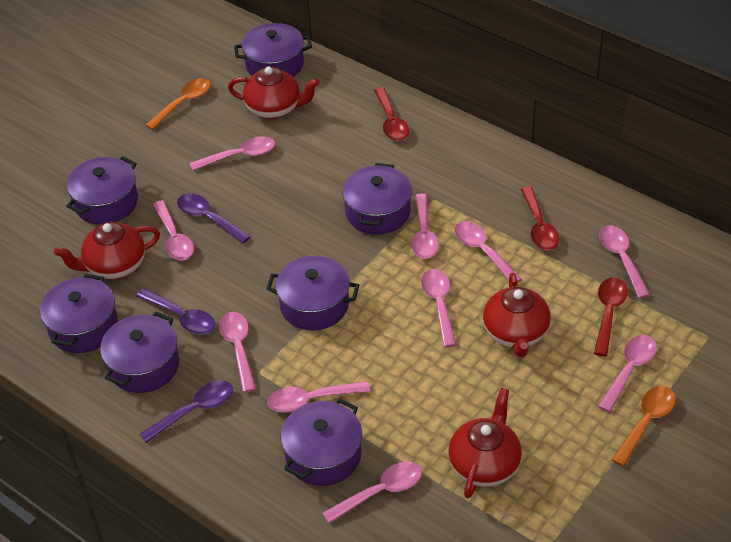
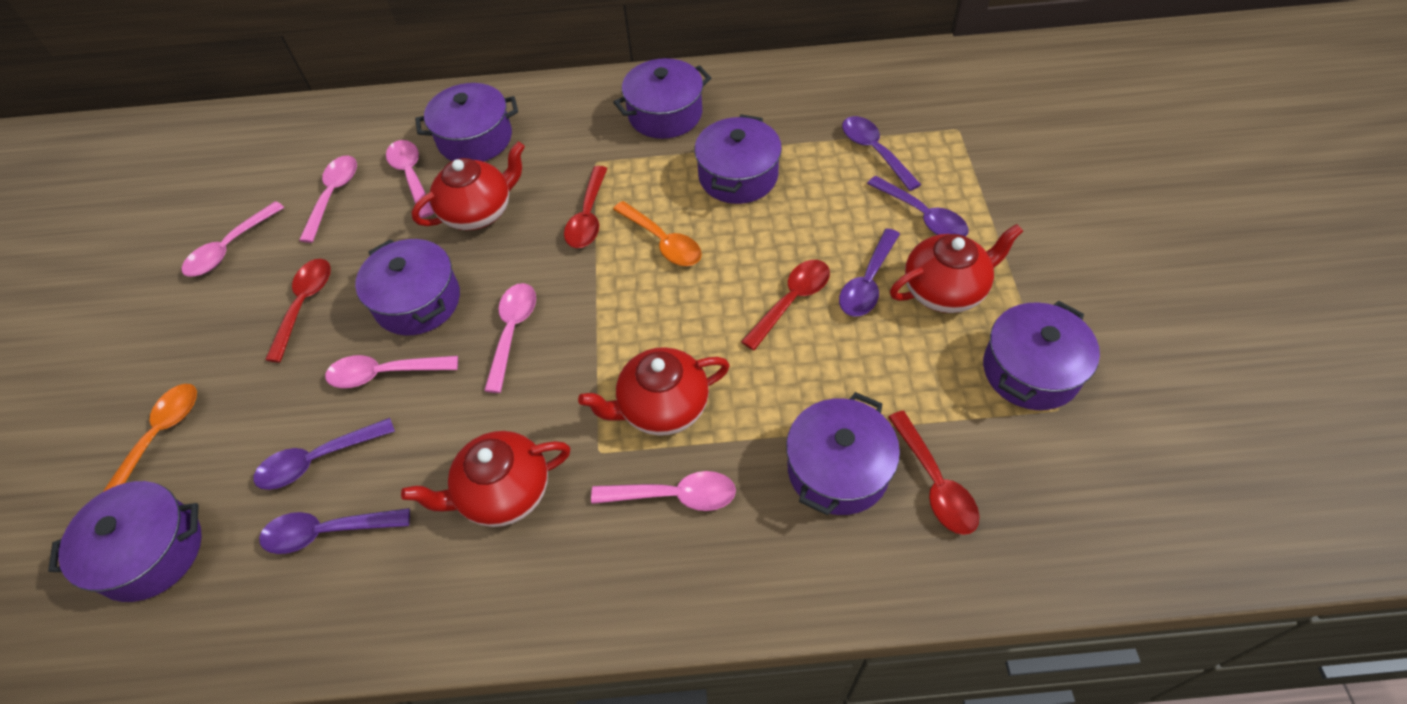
pink spoon: [153,200,194,260] [190,136,275,171] [219,312,256,393] [267,381,370,412] [322,461,422,524] [411,194,439,259] [421,269,456,347] [454,221,522,283] [598,335,657,412] [599,225,650,298] = 10 -> [182,201,284,277] [299,156,357,243] [325,355,458,388] [386,140,434,218] [484,283,536,393] [591,471,736,511] = 6
purple spoon: [136,288,215,335] [140,380,233,443] [177,193,251,243] = 3 -> [253,418,395,490] [259,508,410,554] [839,228,900,317] [842,116,921,191] [867,176,969,237] = 5
red spoon: [374,87,409,141] [521,187,560,250] [594,277,628,356] = 3 -> [265,259,331,362] [564,166,607,248] [741,260,830,351] [888,411,979,535] = 4

